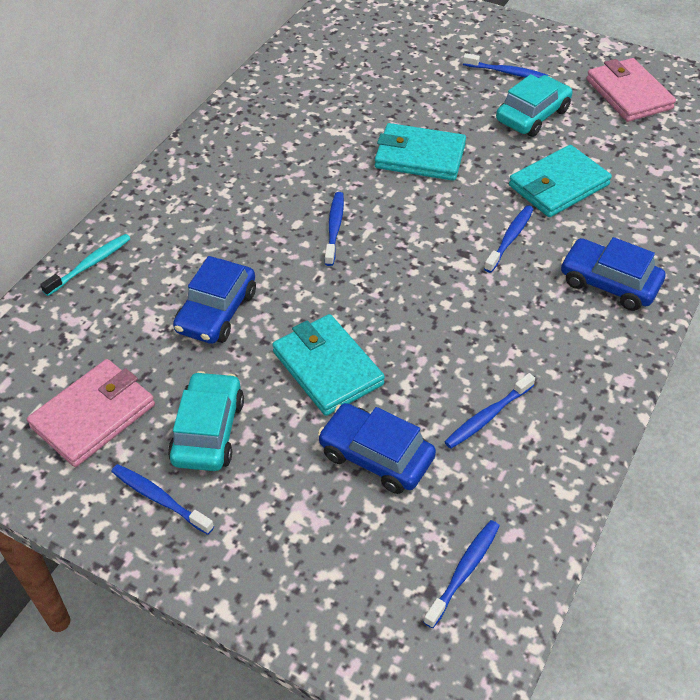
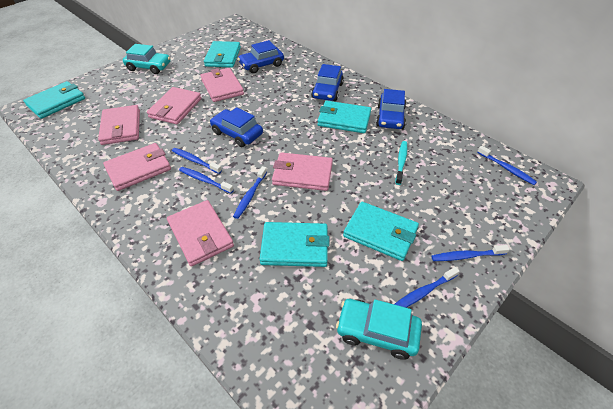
blue car: [173,256,256,344] [318,403,436,494] [561,237,665,311] = 3 -> [210,107,263,147] [238,40,284,73] [311,64,344,101] [376,89,406,129] = 4
pink wallet: [27,359,155,467] [586,58,676,122] = 2 -> [98,105,140,145] [103,143,171,191] [147,87,202,124] [167,200,234,267] [201,68,244,102] [272,152,333,191] = 6
turquoise wallet: [272,314,385,416] [375,123,466,181] [509,145,612,217] = 3 -> [23,81,85,119] [204,41,241,67] [260,222,329,267] [317,101,371,133] [343,202,419,261] = 5

